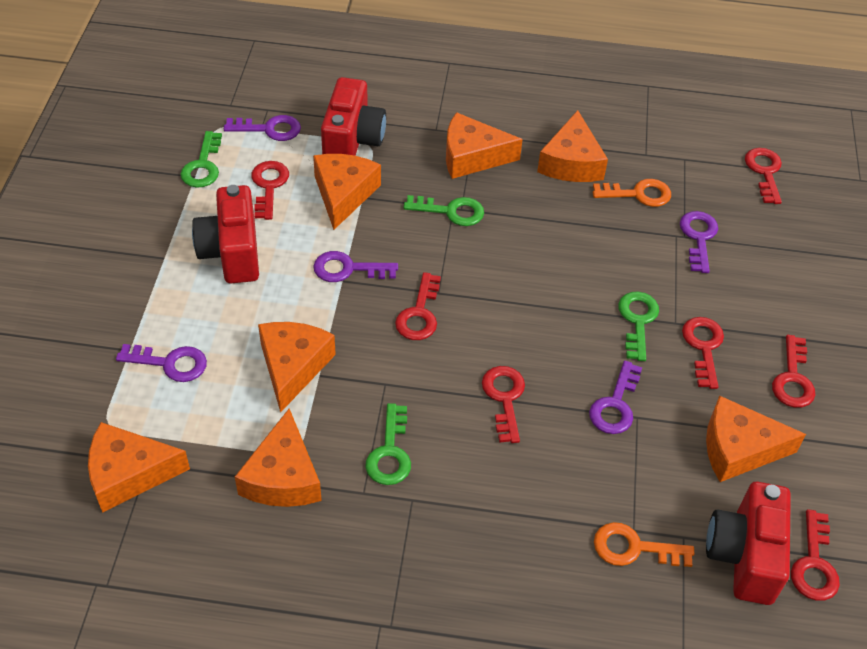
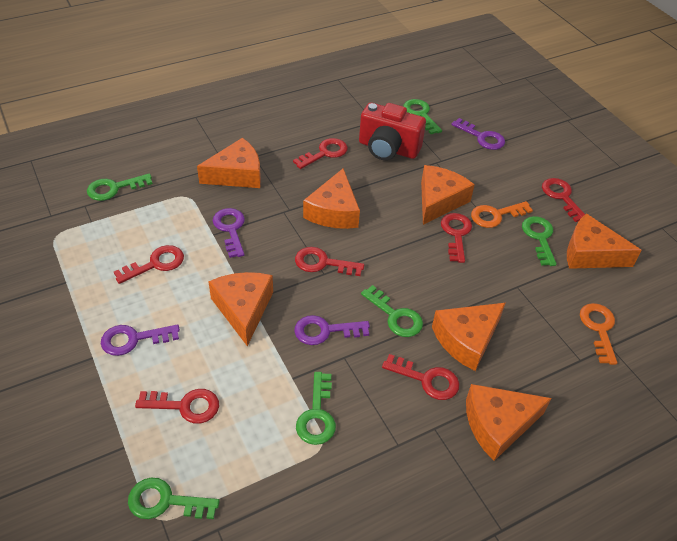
green key: [180,131,222,188] [365,403,411,485] [403,195,484,226] [618,292,659,361] = 4 -> [87,173,153,201] [128,478,220,519] [296,372,336,445] [361,285,423,337] [403,99,442,134] [522,216,557,266] = 6
purple key: [116,344,207,382] [224,115,301,141] [313,251,398,282] [589,361,642,434] [680,211,718,273] = 5 -> [101,325,180,356] [213,208,245,258] [294,315,370,345] [451,118,505,150] = 4
red camera: [192,185,259,283] [321,77,386,156] [706,481,791,605] = 3 -> [359,103,426,160] = 1

